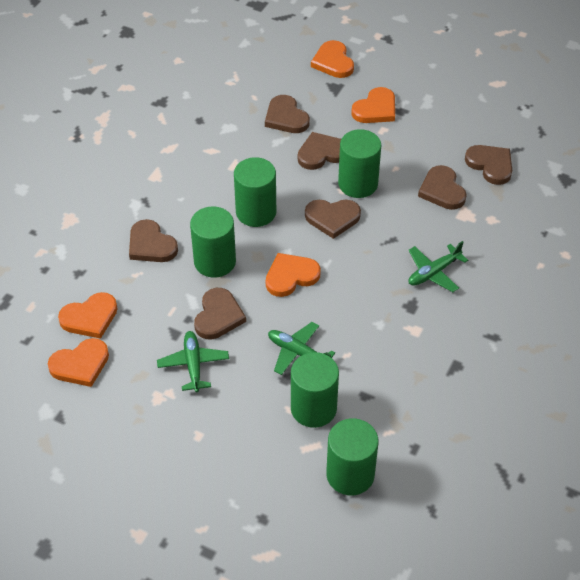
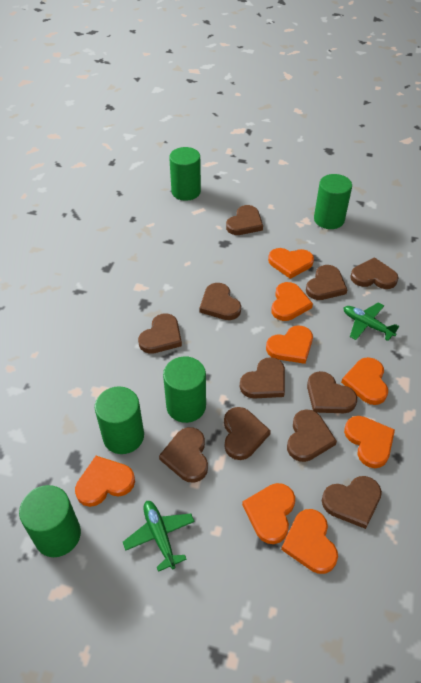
brown heart: [129,219,178,262] [194,288,246,339] [265,95,310,133] [298,132,341,170] [305,200,361,239] [418,165,467,210] [465,145,512,185] = 7 -> [138,314,182,354] [159,427,208,483] [200,283,241,320] [224,407,271,460] [226,205,263,235] [240,357,285,399] [287,409,337,462] [306,265,347,300] [307,371,357,413] [322,476,382,529] [350,257,399,289] = 11
green plane: [157,331,229,392] [268,322,335,375] [408,241,468,292] = 3 -> [123,501,195,572] [343,303,399,341] = 2
orange heart: [48,338,109,387] [58,292,118,339] [266,253,321,297] [311,40,354,78] [351,87,395,123] = 5 -> [75,456,135,507] [242,483,295,544] [266,325,313,364] [268,248,314,279] [271,282,313,321] [281,509,338,574] [341,357,388,405] [344,416,395,468] = 8

